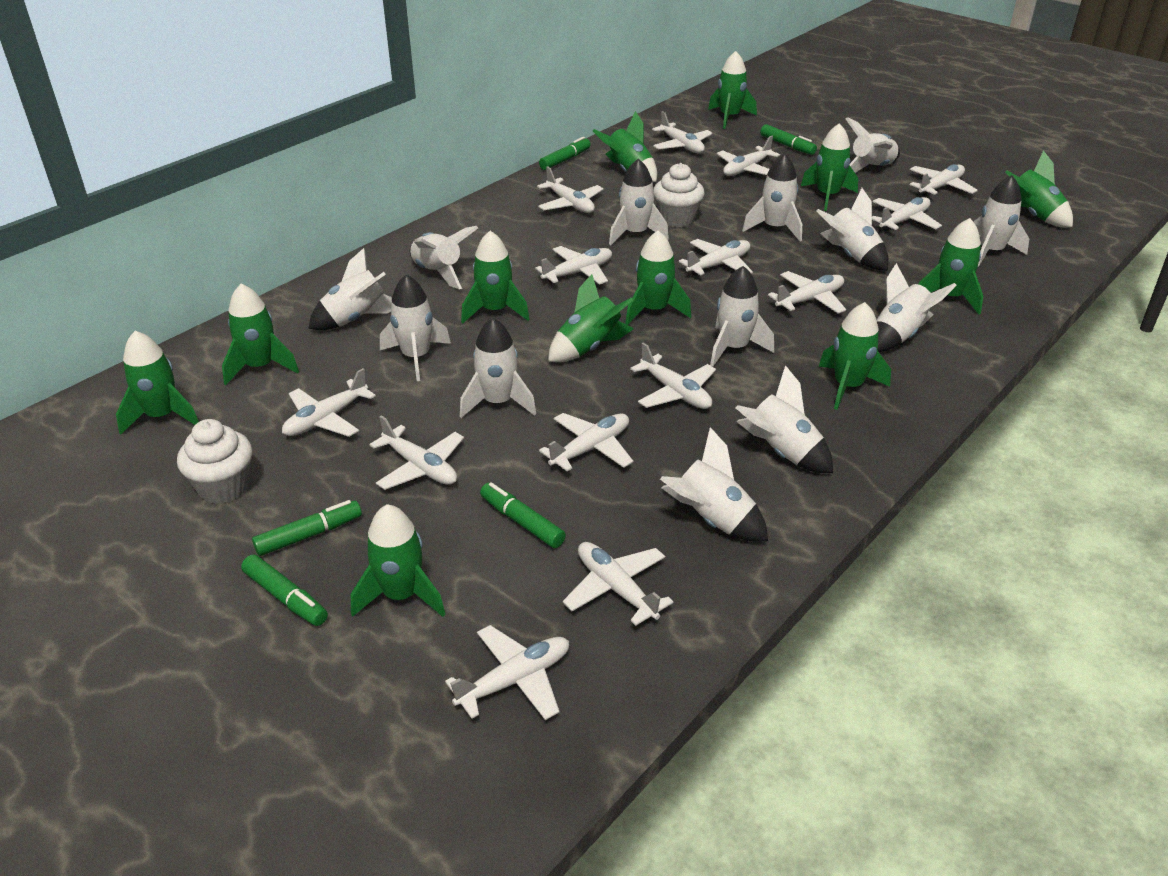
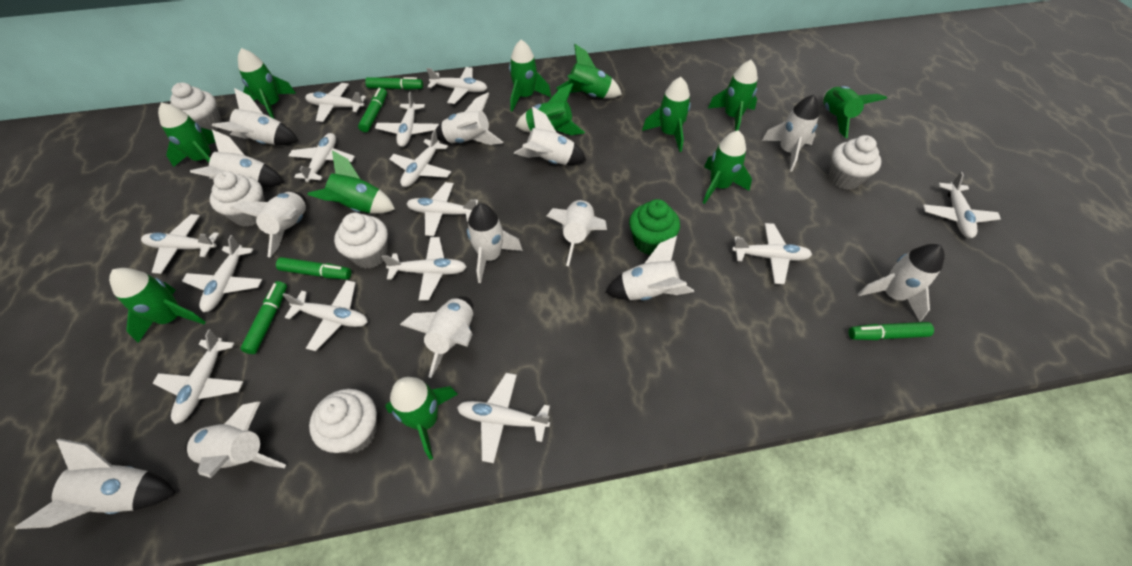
green cupcake: none = 0 -> [629,199,680,255] = 1
white cupcake: [177,419,253,504] [653,163,705,228] = 2 -> [170,83,222,131] [210,171,265,227] [309,389,377,453] [334,213,388,269] [829,135,881,190] = 5

